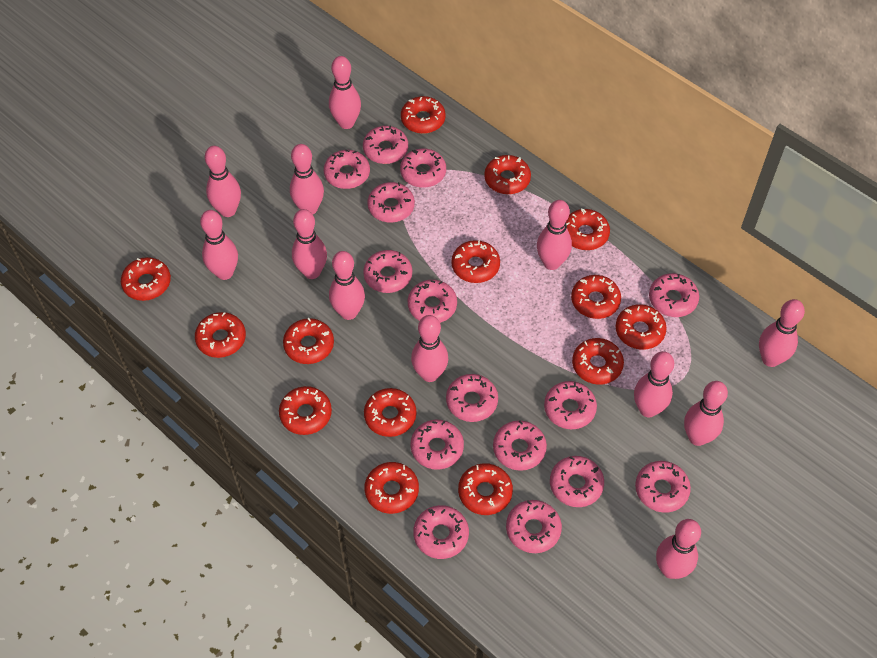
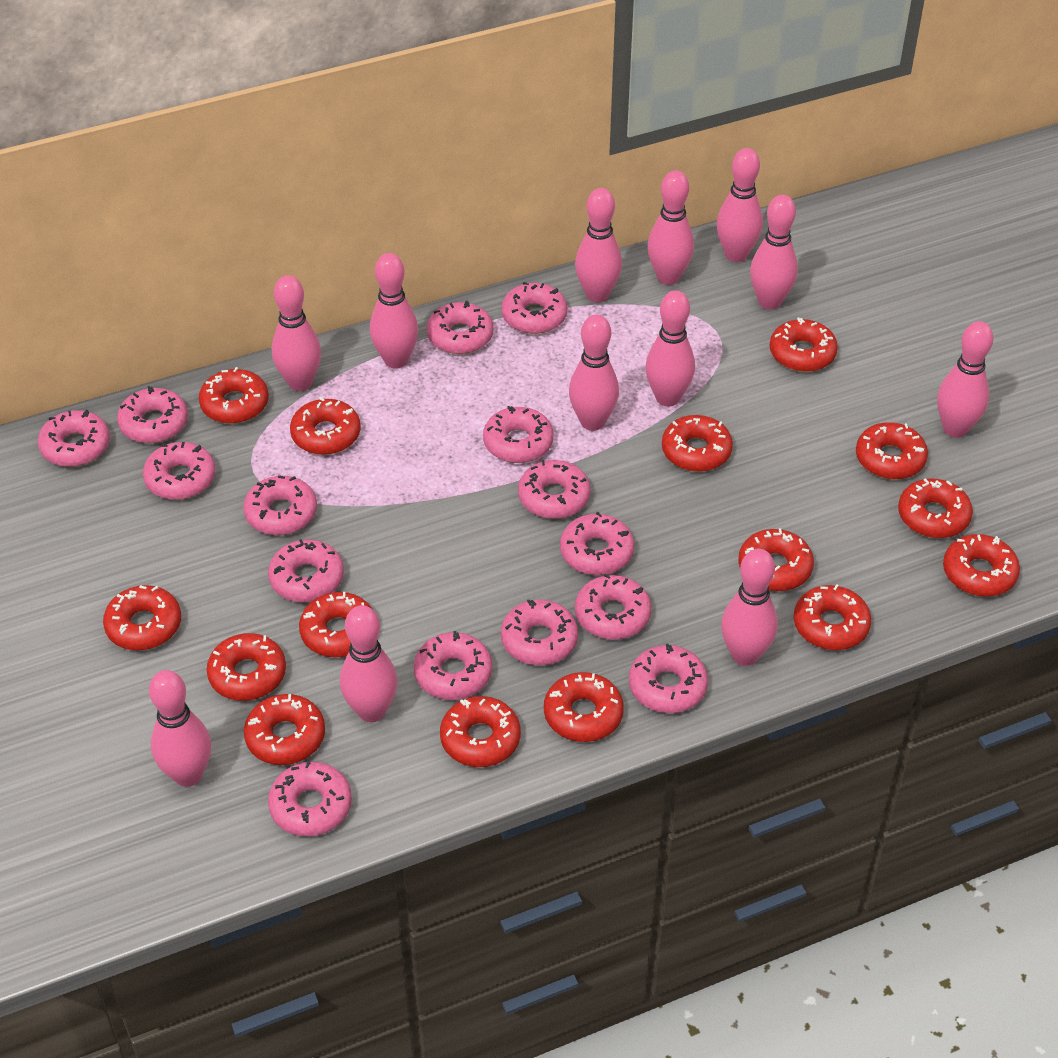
red donut: [121,257,171,301] [195,312,246,358] [279,386,332,435] [283,318,334,364] [364,388,416,437] [364,462,419,514] [401,96,446,134] [452,240,500,283] [458,463,513,515] [484,155,531,194] [566,208,610,250] [571,275,621,319] [572,338,624,385] [616,304,667,350] = 14 -> [103,585,181,650] [199,367,269,424] [207,633,286,701] [244,694,325,765] [290,397,361,455] [299,592,373,657] [440,696,521,767] [544,672,624,742] [662,415,733,472] [738,528,814,591] [770,317,838,372] [794,584,871,650] [856,422,928,479] [898,478,973,538] [943,534,1020,597] = 15

